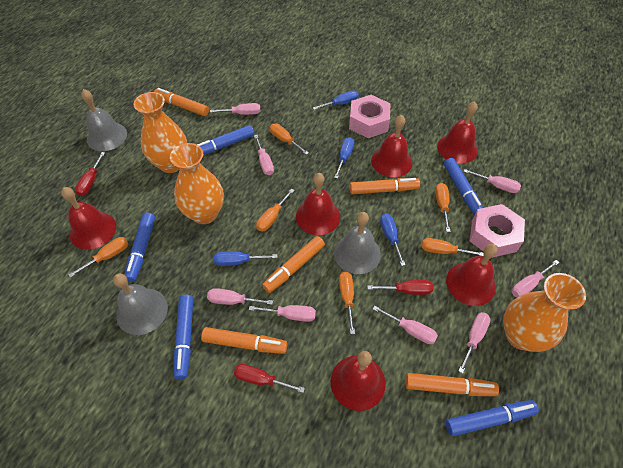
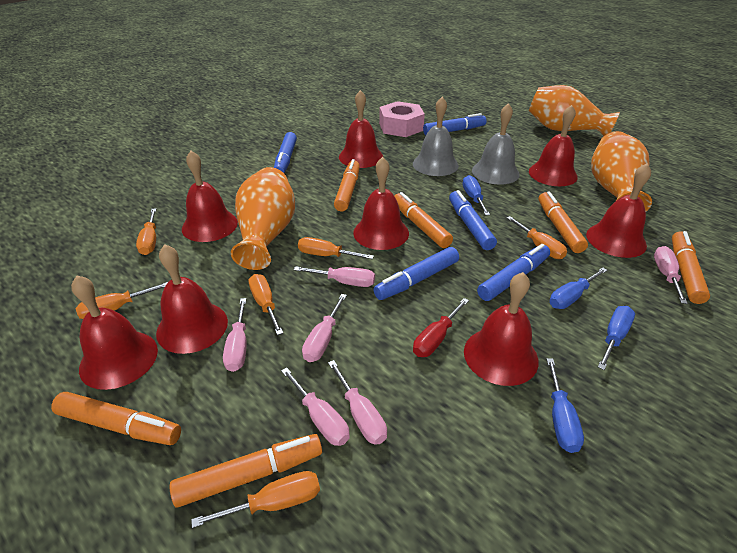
grey bell: [81,89,127,151] [113,273,168,335] [334,212,381,274] = 3 -> [413,97,459,176] [472,103,520,185] = 2
orange marker: [154,88,209,116] [201,327,287,354] [262,236,325,293] [350,178,420,194] [405,373,499,396] = 5 -> [51,392,181,445] [170,434,322,508] [334,159,360,212] [395,192,453,248] [539,191,588,253] [672,231,710,304] = 6
pink nut: [349,95,390,138] [470,204,525,258] = 2 -> [379,101,425,137] = 1
pink screwdriver: [207,288,273,305] [210,103,260,115] [249,305,316,322] [254,135,274,175] [373,306,438,344] [459,312,491,374] [464,169,521,193] [512,260,559,298] = 8 -> [223,298,247,372] [281,367,350,446] [294,266,375,287] [302,294,347,362] [328,360,387,445] [654,246,688,304] = 6
red bell: [61,187,116,250] [296,173,340,235] [331,351,386,411] [371,115,412,177] [437,101,478,164] [446,244,498,306] = 6 -> [71,275,158,390] [156,244,228,354] [182,151,238,242] [339,90,383,168] [353,157,409,250] [464,272,539,386] [529,105,578,186] [586,163,651,258] = 8
red screwdriver: [75,152,105,196] [234,364,305,393] [367,280,433,295] = 3 -> [413,298,469,357] = 1

